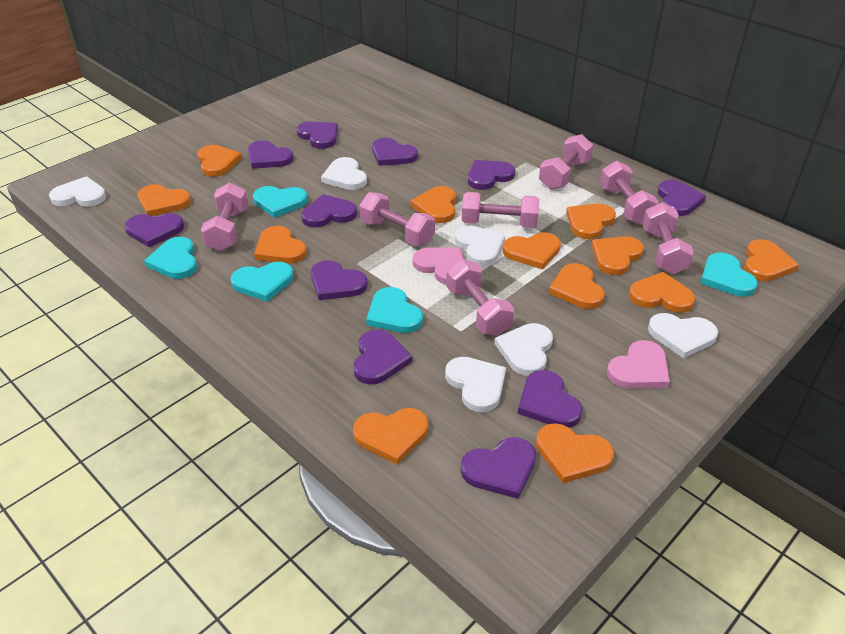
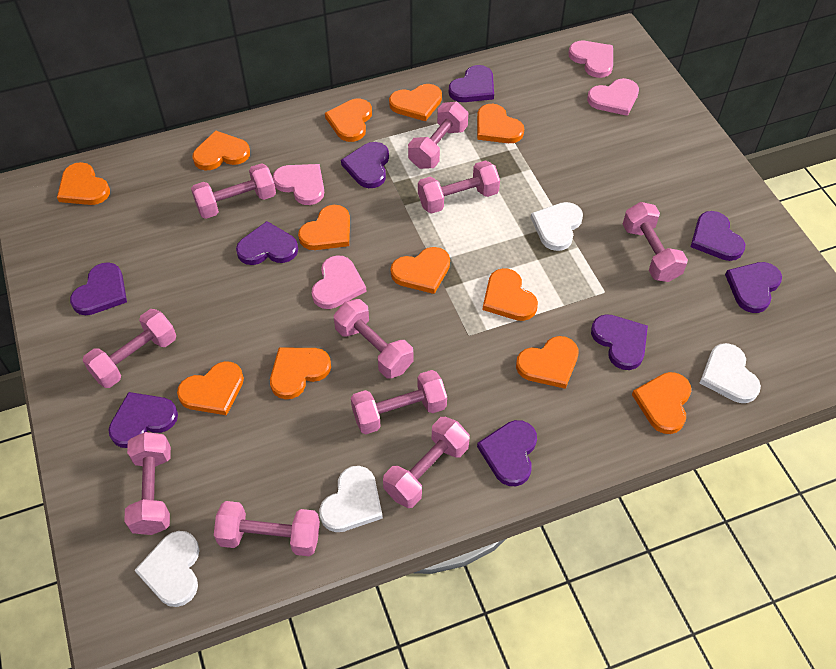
pink dumbbell: [201,182,248,251] [359,192,435,246] [446,259,514,336] [462,192,539,228] [539,134,593,190] [600,161,659,225] [643,202,694,274] = 7 -> [82,309,176,388] [124,432,171,535] [191,163,276,219] [214,501,320,557] [334,299,414,379] [351,370,447,434] [383,417,470,508] [408,102,468,169] [418,160,500,214] [623,202,688,282] = 10
pink heart: [413,247,464,285] [607,340,670,388] = 2 -> [273,164,324,205] [312,255,366,309] [568,41,613,78] [587,78,639,116] = 4
purple heart: [125,213,184,247] [248,140,294,169] [297,121,338,149] [301,194,357,227] [311,260,367,300] [353,330,412,384] [372,138,418,166] [461,437,536,499] [468,160,515,190] [518,370,583,428] [658,180,706,216] = 11 -> [70,262,127,315] [108,392,178,448] [236,221,298,265] [341,142,389,188] [449,65,494,102] [477,420,537,486] [591,314,648,370] [691,211,745,261] [725,262,782,313] = 9
turquoise heart: [144,237,197,279] [231,262,294,302] [253,186,308,218] [366,287,423,333] [701,252,758,297] = 5 -> none = 0
white heart: [49,176,106,207] [321,157,367,190] [445,357,506,412] [455,226,505,266] [494,323,553,376] [648,313,718,359] = 6 -> [135,531,200,607] [319,466,383,532] [531,202,583,251] [700,343,761,403] = 4

